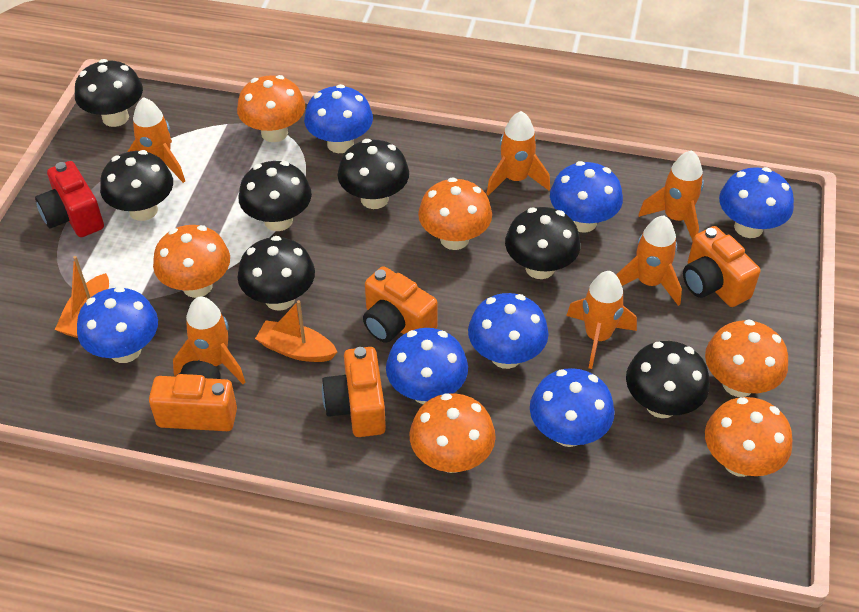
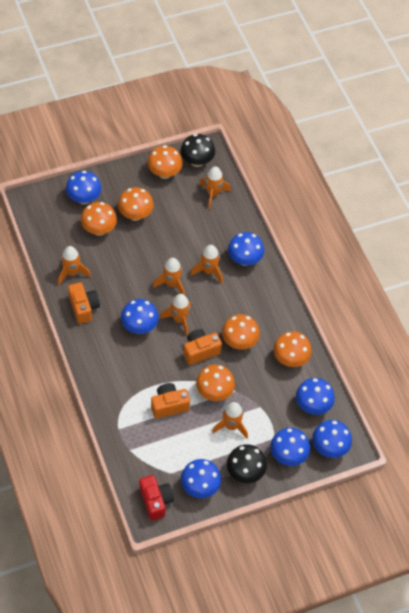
black mushroom: [75,59,143,127] [100,150,173,221] [238,161,312,231] [238,236,315,311] [338,139,409,209] [505,207,581,279] [626,341,710,418] = 7 -> [181,134,215,167] [227,444,267,483] = 2
orange boat: [55,256,109,338] [255,300,337,362] = 2 -> none = 0
orange camera: [149,361,237,431] [322,347,386,437] [363,266,438,343] [683,226,760,307] = 4 -> [68,282,100,324] [151,383,190,419] [184,329,222,365] = 3

